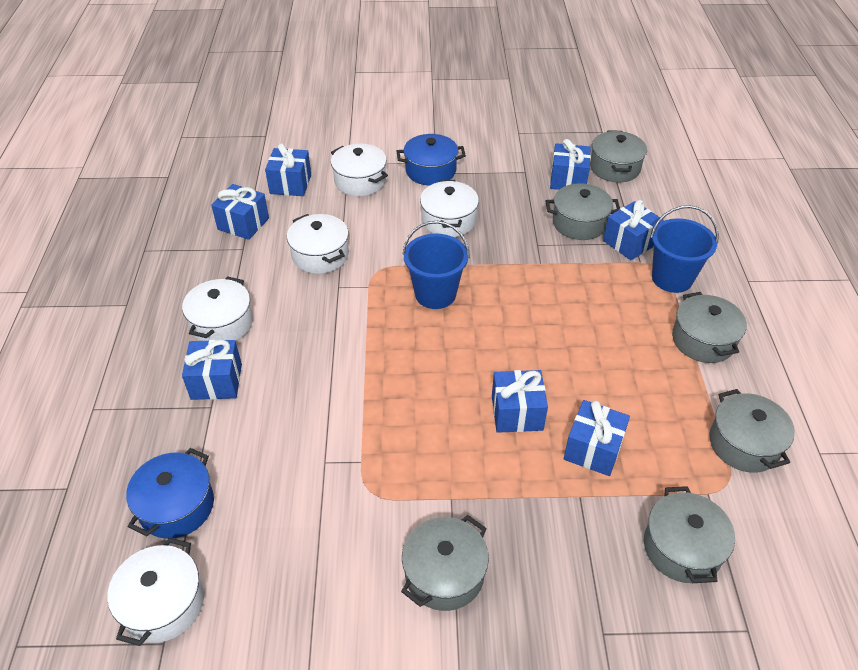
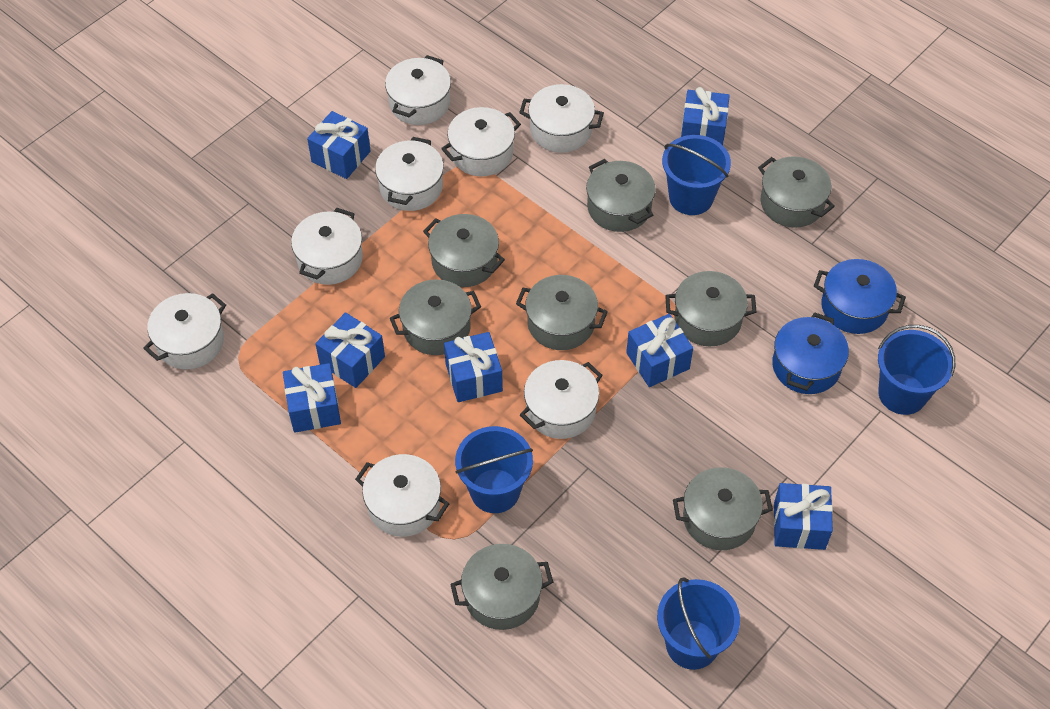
blue bucket: [402,221,470,309] [651,205,719,293] = 2 -> [455,426,533,513] [657,577,740,670] [662,135,731,215] [878,325,955,415] = 4
grey pot: [401,515,489,611] [546,183,620,240] [590,130,647,183] [644,486,735,583] [672,292,747,363] [709,389,795,473] = 6 -> [390,279,481,355] [423,214,505,287] [450,544,553,630] [516,275,608,350] [586,159,656,232] [665,271,756,346] [673,467,773,550] [758,156,835,227] = 8
white pot: [107,538,204,646] [182,276,253,341] [287,214,349,274] [331,144,388,196] [420,180,479,237] = 5 -> [143,293,226,369] [291,208,363,285] [355,454,449,537] [375,137,444,211] [385,55,451,125] [441,107,521,176] [519,84,604,153] [520,360,603,439] = 8

